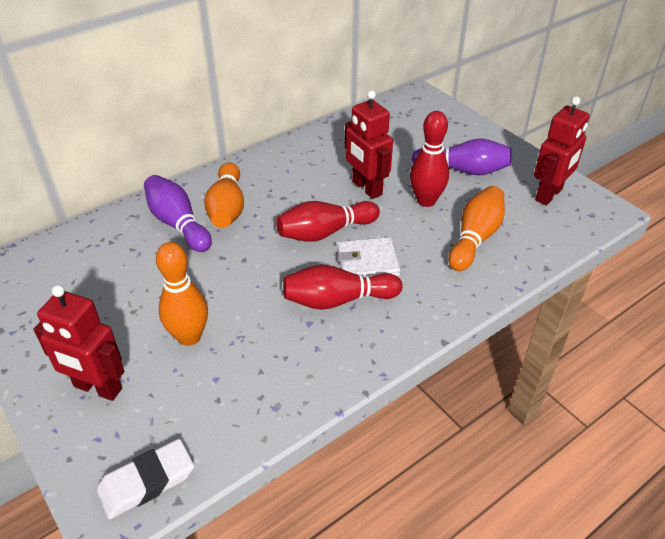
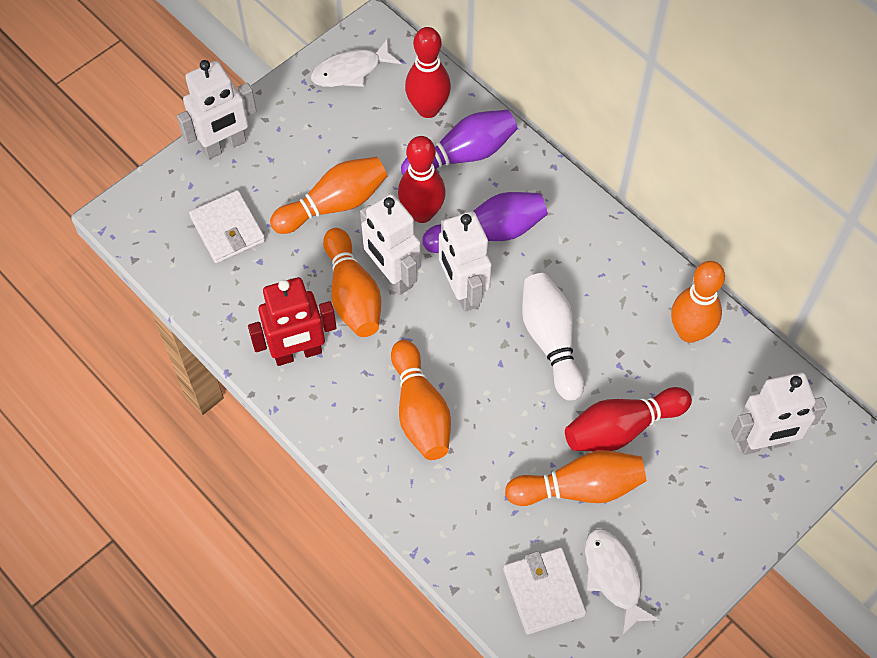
orange bowling pin: [156,242,208,346] [204,162,244,228] [448,186,505,271] = 3 -> [270,157,387,234] [323,228,381,337] [391,340,451,460] [505,451,646,506] [671,261,725,343] = 5
red robot: [34,285,124,401] [345,90,393,199] [534,96,590,205] = 3 -> [248,277,336,366] = 1
white bowling pin: none = 0 -> [522,273,584,401] = 1
white eraser: [97,439,194,519] = 1 -> none = 0
white fish: none = 0 -> [311,40,401,87] [585,529,660,636] = 2
white robot: none = 0 -> [177,60,257,160] [360,194,421,295] [439,211,492,312] [731,372,827,455] = 4
white wallet: [337,237,401,277] = 1 -> [189,190,265,263] [503,547,586,634] = 2

